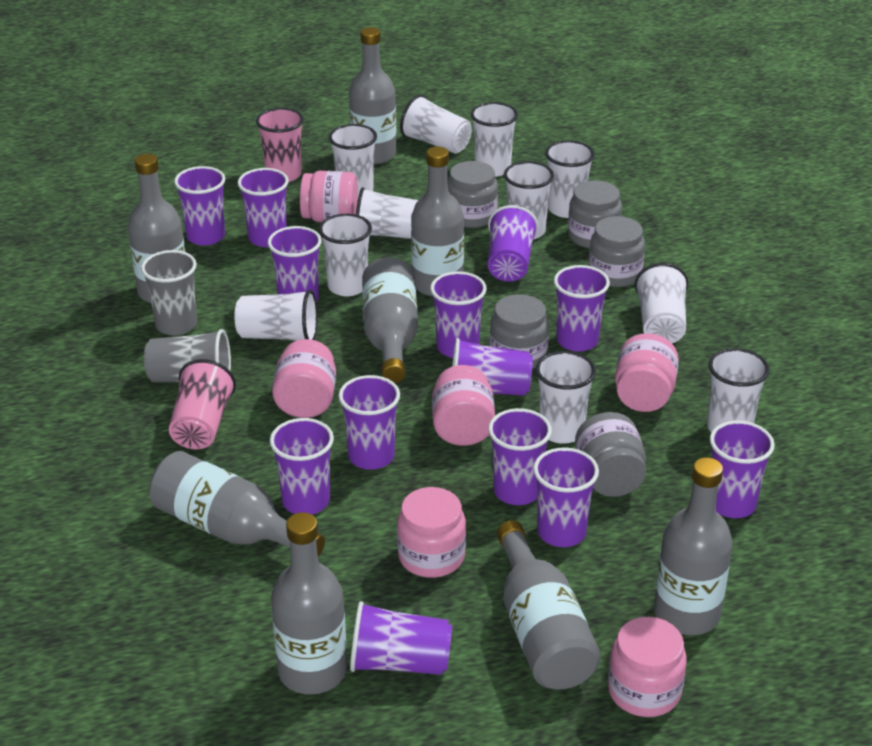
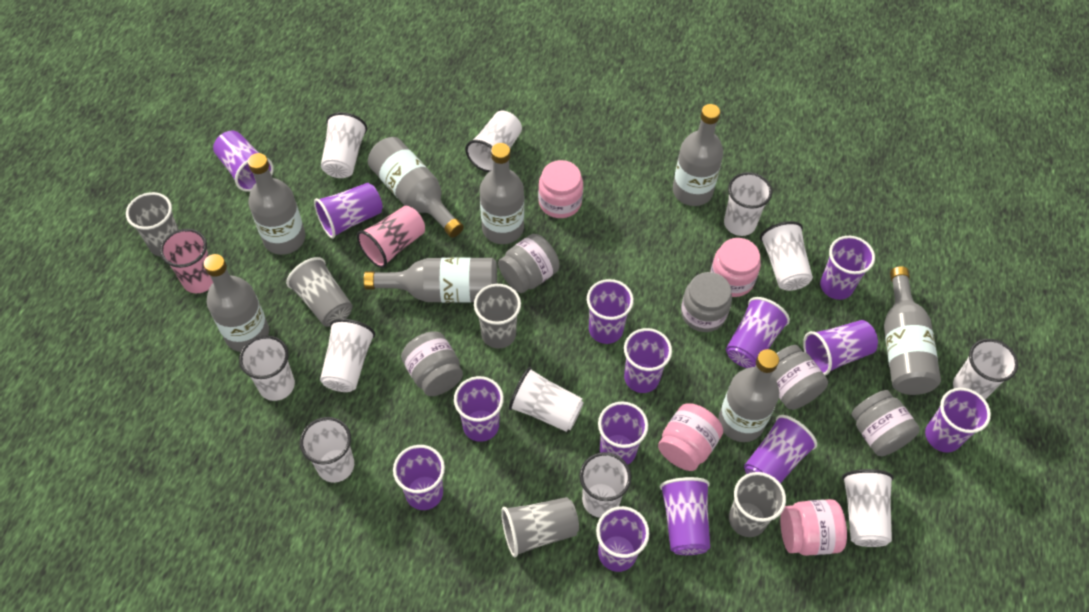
grey cup: [141,250,197,336] [144,329,231,382] = 2 -> [126,192,179,257] [286,257,353,327] [474,284,521,348] [501,497,579,558] [729,472,786,537] = 5
pink jar: [272,339,336,418] [300,171,358,222] [397,487,466,578] [432,365,495,446] [608,617,687,717] [615,333,679,412] = 6 -> [538,160,583,218] [658,403,723,471] [710,238,761,297] [780,499,847,556] = 4
purple cup: [174,166,225,246] [238,168,289,247] [268,226,322,302] [270,418,334,515] [338,375,400,470] [350,601,452,675] [430,271,487,358] [452,338,533,396] [488,205,538,282] [488,408,552,505] [533,447,599,547] [554,265,610,352] [710,421,775,518] = 13 -> [213,130,274,192] [314,183,383,239] [393,445,445,510] [454,376,504,442] [587,279,634,344] [596,506,649,572] [598,401,648,465] [624,328,672,393] [660,477,710,555] [726,297,790,368] [744,415,817,484] [803,320,878,375] [820,236,875,300] [925,388,991,453] = 14

